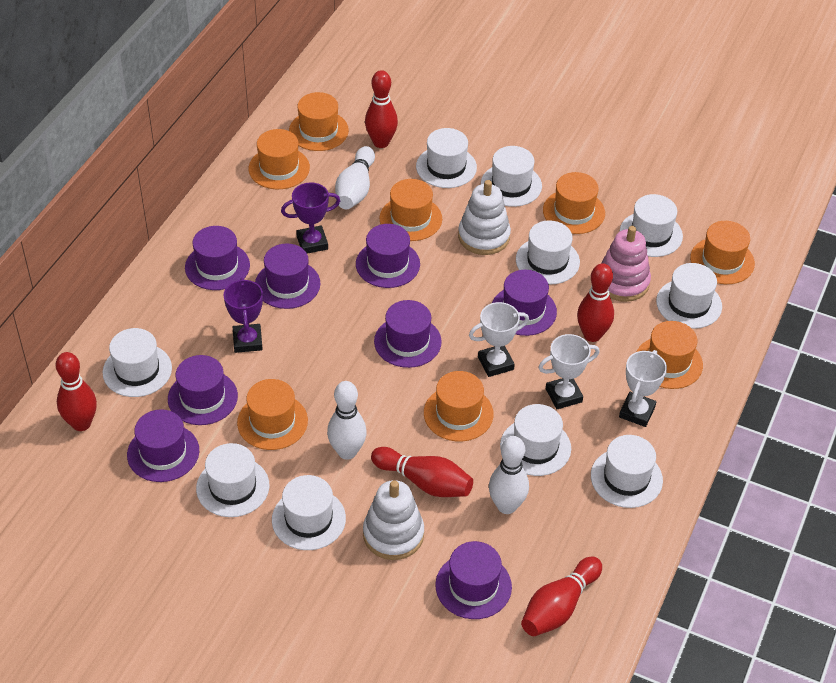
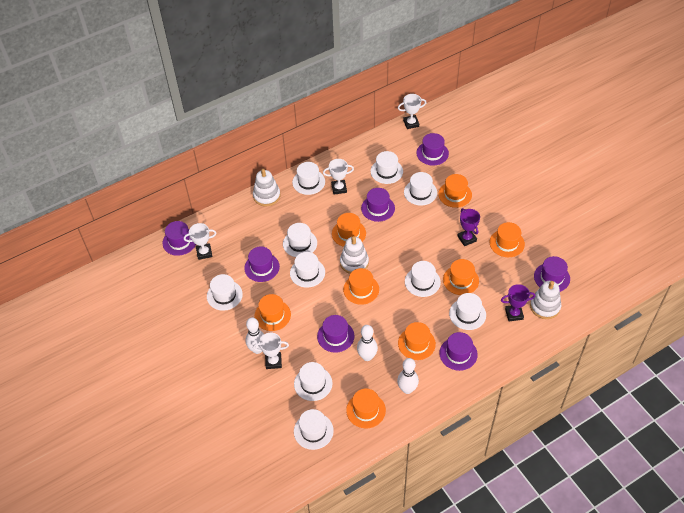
pink stacking toy: [602,226,651,302] = 1 -> none = 0
purple hat: [127,409,199,482] [168,355,238,425] [185,226,250,290] [255,243,320,309] [356,224,420,288] [374,300,442,368] [435,541,512,619] [492,270,557,336] = 8 -> [162,221,196,256] [244,246,280,282] [317,315,354,353] [361,188,395,222] [416,133,449,165] [439,332,478,371] [534,256,570,292] = 7
red bowling pin: [56,352,97,431] [365,70,398,148] [371,447,473,497] [521,557,602,636] [577,263,614,342] = 5 -> none = 0
white stacking toy: [363,480,424,560] [458,180,511,255] = 2 -> [253,169,280,206] [340,236,369,274] [530,281,561,319] = 3
white trophy: [469,302,529,377] [539,334,600,409] [619,350,667,427] = 3 -> [184,223,216,260] [253,333,289,369] [323,159,354,195] [398,94,427,129] = 4

